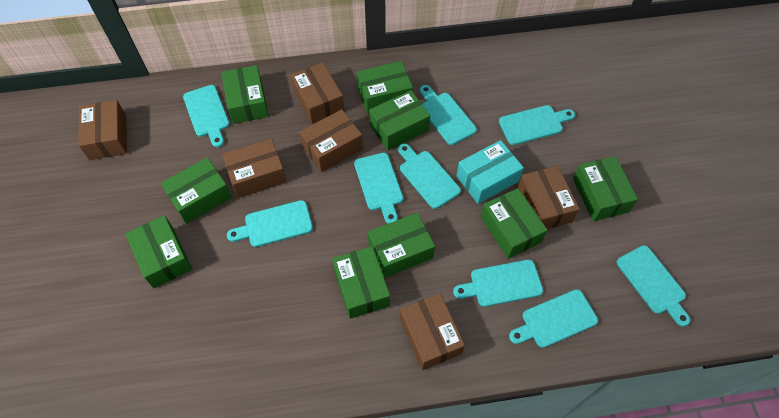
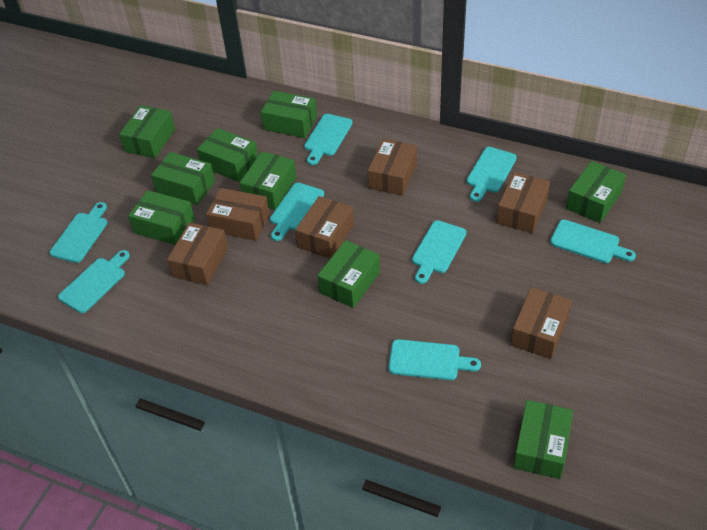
turquoise box: [456,140,524,204] = 1 -> none = 0
turquoise cutting board: [183,85,230,147] [227,200,313,247] [354,153,403,224] [398,144,461,209] [420,85,477,145] [453,260,543,307] [499,105,575,145] [509,289,598,348] [617,245,690,327] = 9 -> [50,202,107,263] [58,250,130,313] [270,183,324,241] [304,114,353,165] [389,339,481,380] [412,220,466,284] [467,147,517,202] [550,220,636,263] = 8

